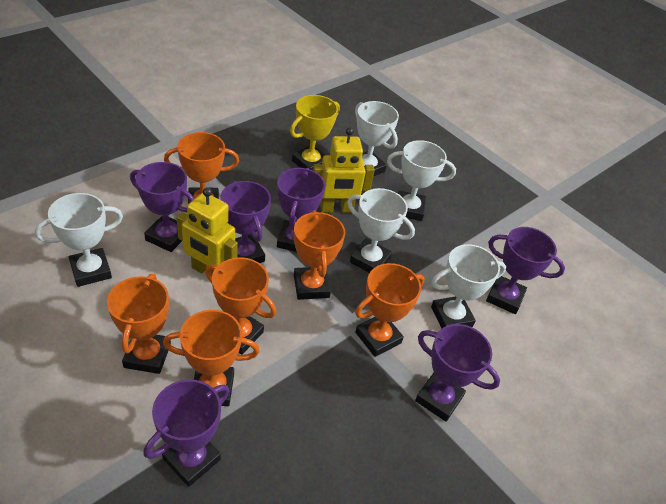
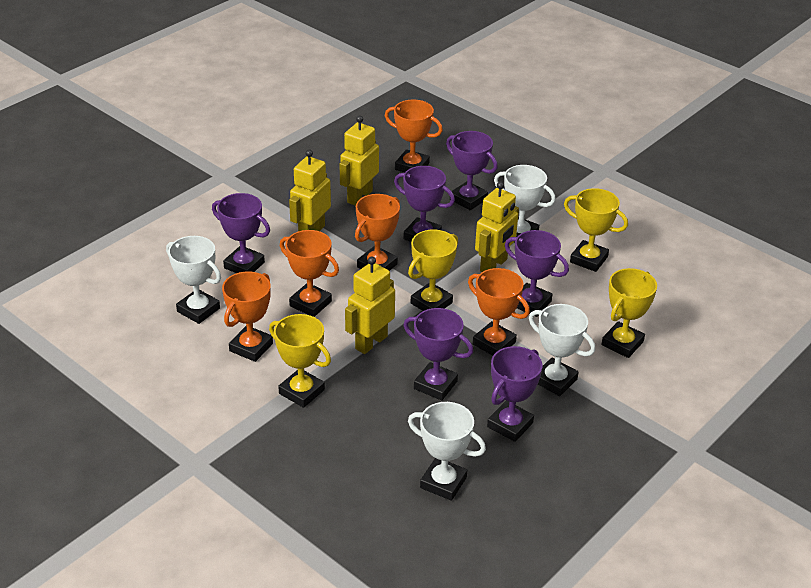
orange trophy: [107,274,171,374] [163,310,260,406] [164,132,239,204] [205,257,276,355] [294,210,345,300] [355,263,425,357] = 6 -> [222,271,273,362] [280,230,339,317] [355,194,400,271] [385,99,443,173] [468,268,530,356] = 5
white trophy: [35,193,123,287] [347,188,415,273] [355,101,399,176] [387,140,456,221] [431,244,506,328] = 5 -> [166,236,221,324] [408,402,486,501] [494,165,556,237] [529,304,595,396] = 4
yellow robot: [177,188,238,274] [313,127,375,213] = 2 -> [289,149,331,231] [340,115,379,206] [345,257,395,354] [475,182,519,272] = 4
yellow trophy: [290,95,340,170] = 1 -> [269,314,331,408] [408,230,458,311] [564,188,628,272] [601,268,657,358] = 4

